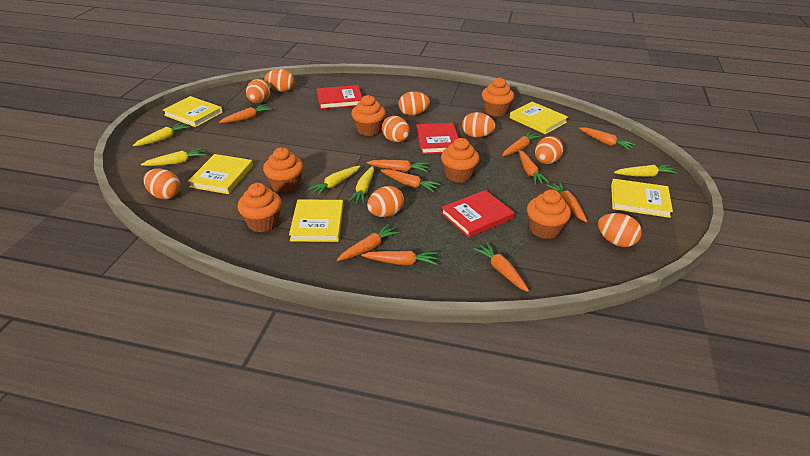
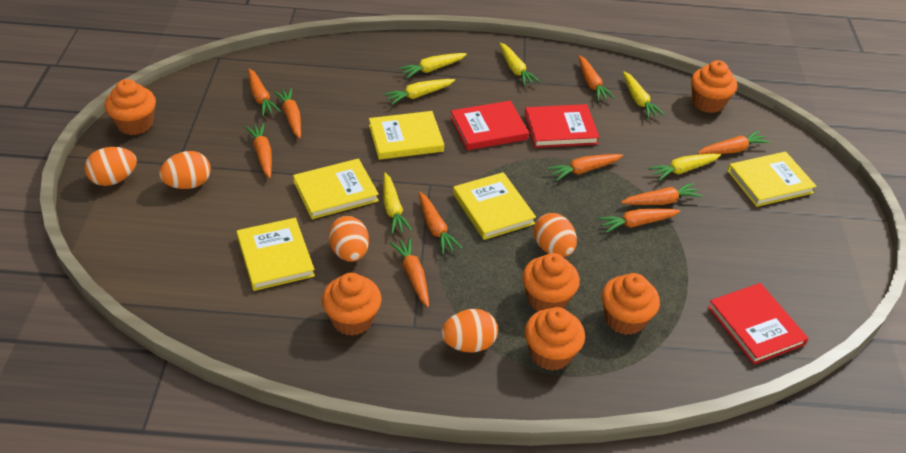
orange egg: [143,169,180,199] [246,79,271,103] [265,69,295,92] [367,186,404,217] [382,116,410,142] [399,91,430,116] [462,112,495,138] [535,136,564,164] [598,213,642,247] = 9 -> [84,147,137,186] [159,151,211,189] [328,216,369,262] [441,309,498,353] [534,213,577,257] = 5
yellow carrot: [133,122,190,146] [141,148,206,166] [308,166,360,196] [349,166,374,204] [614,165,677,177] = 5 -> [383,173,413,234] [384,79,455,105] [399,53,467,78] [500,42,540,86] [623,71,665,119] [648,154,721,181] = 6

